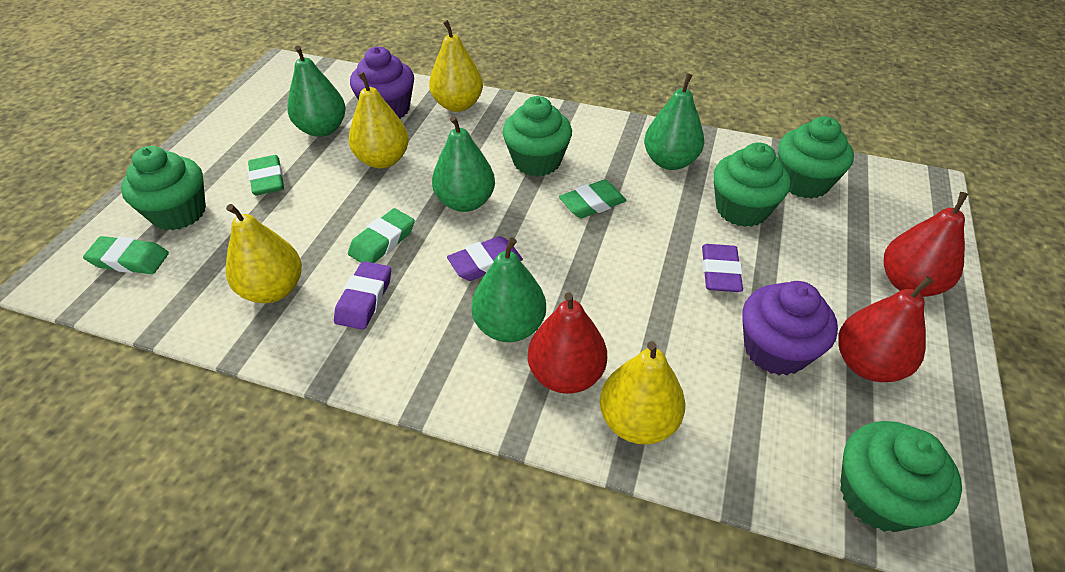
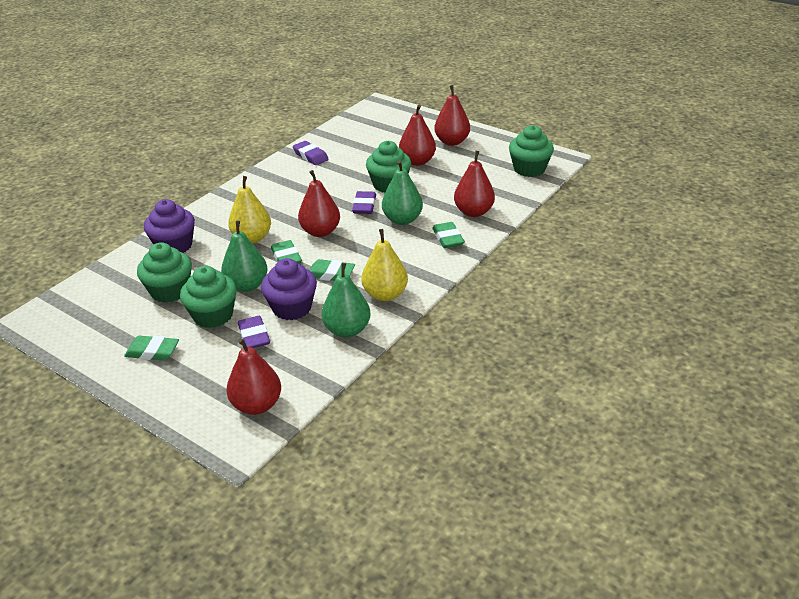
green cupcake: [121,146,206,231] [502,96,572,176] [713,143,791,227] [778,116,854,199] [840,421,962,532] = 5 -> [137,242,192,303] [180,266,237,328] [366,141,411,192] [509,125,554,177] = 4
green pear: [288,46,346,137] [432,116,495,212] [471,237,546,342] [644,73,704,170] = 4 -> [221,221,267,292] [321,263,371,338] [382,160,423,225] = 3
red pear: [528,293,607,394] [838,276,934,382] [883,192,968,297] = 3 -> [227,338,281,415] [298,170,340,237] [399,105,436,166] [434,85,470,146] [454,151,495,217] = 5
yellow pear: [226,204,302,303] [349,72,409,169] [429,20,483,112] [600,341,685,445] = 4 -> [228,176,271,243] [361,229,408,301] = 2

